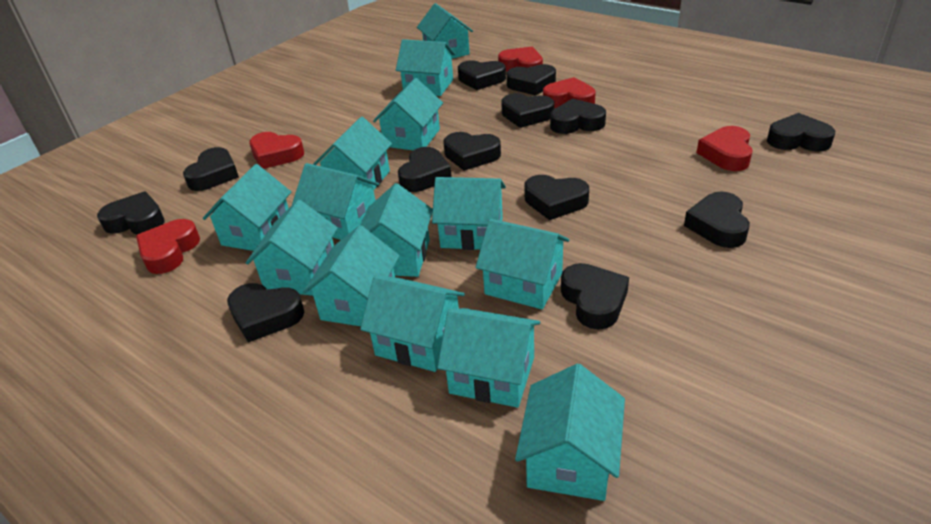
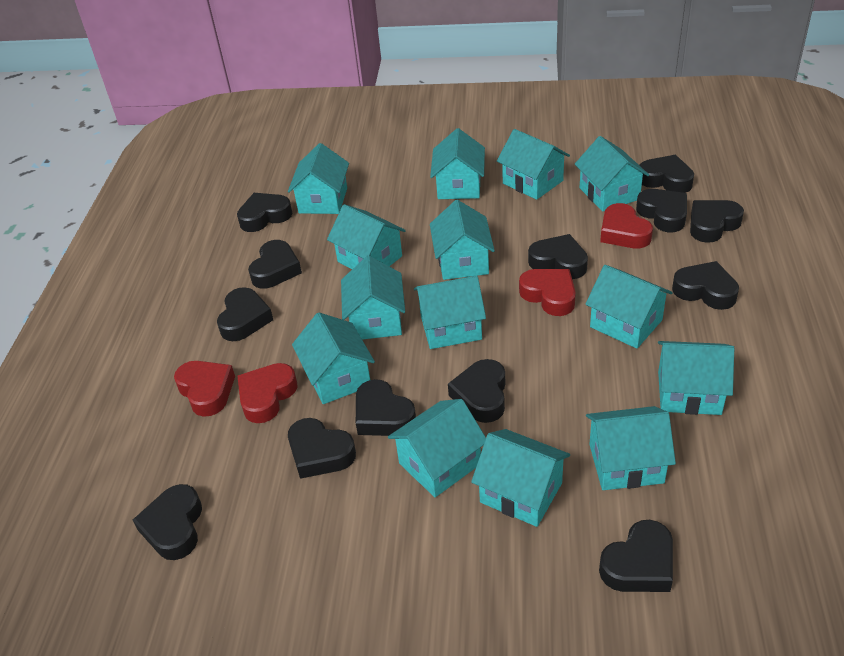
red heart: [136,219,200,274] [249,132,304,169] [498,47,543,71] [543,77,596,108] [697,126,753,171] = 5 -> [174,361,235,417] [237,363,297,423] [519,269,576,316] [600,203,653,248] = 4

